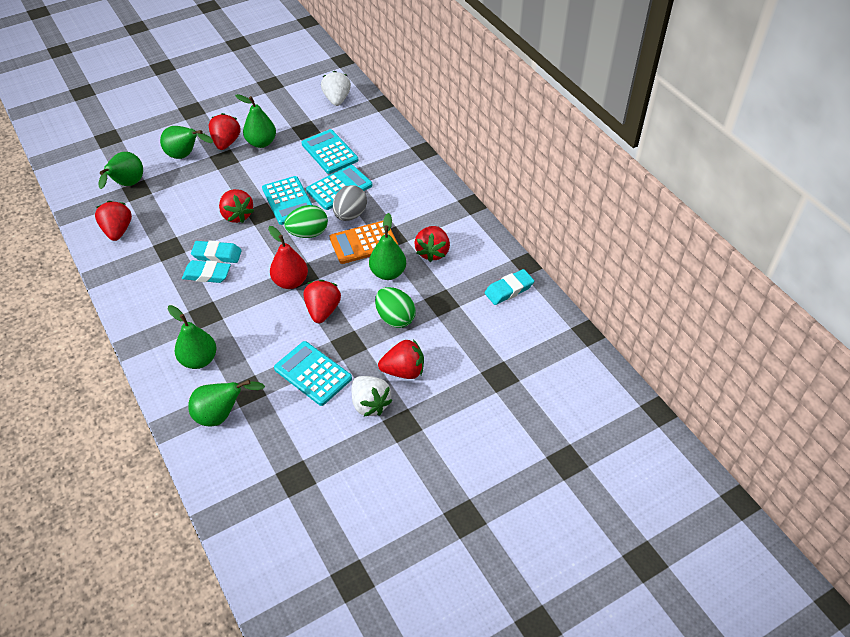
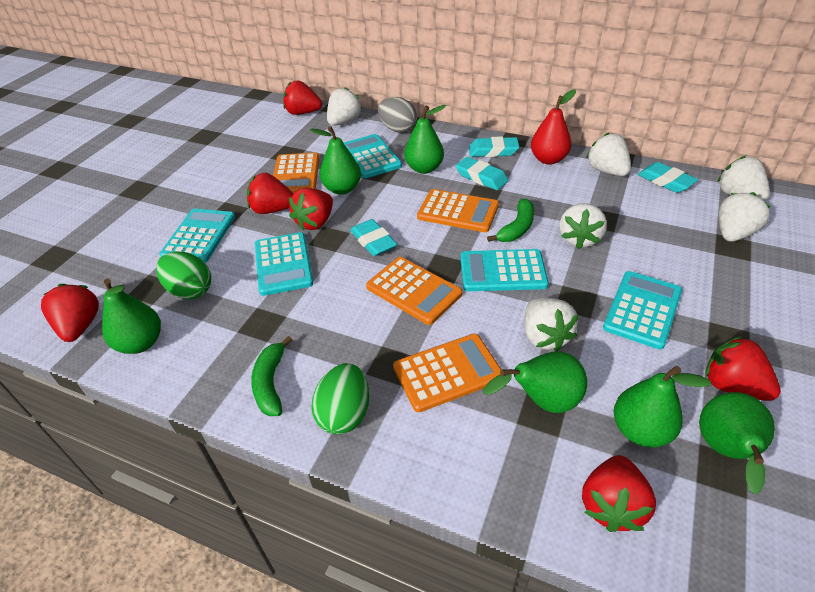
green banana: none = 0 -> [251,336,292,416] [487,199,534,242] = 2
orange calculator: [330,221,398,264] = 1 -> [273,153,319,194] [366,257,462,325] [393,334,502,412] [417,189,499,232] = 4
turquoise calculator: [262,176,312,225] [274,341,352,406] [301,129,358,174] [306,165,372,210] = 4 -> [160,208,235,263] [255,232,313,296] [344,134,402,178] [460,249,549,291] [603,271,682,349] = 5
turquoise eraser: [182,260,231,283] [191,240,242,263] [485,269,534,305] = 3 -> [350,219,397,256] [456,157,508,190] [469,136,519,157] [637,162,698,193] = 4
white strawberry: [321,71,351,106] [352,376,393,417] = 2 -> [327,87,362,126] [524,298,578,351] [559,203,607,249] [586,133,631,176] [717,156,770,201] [718,192,771,242] = 6

